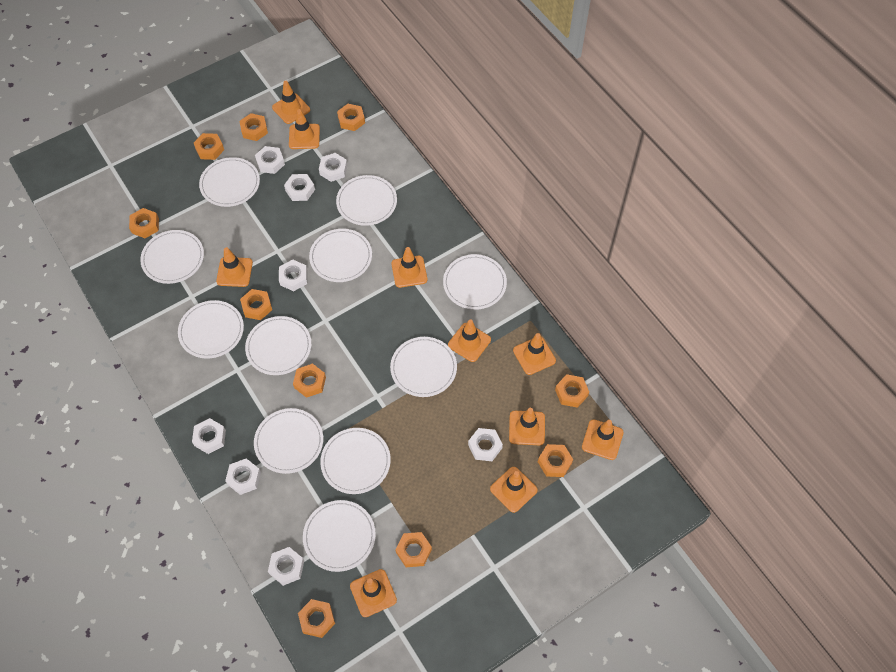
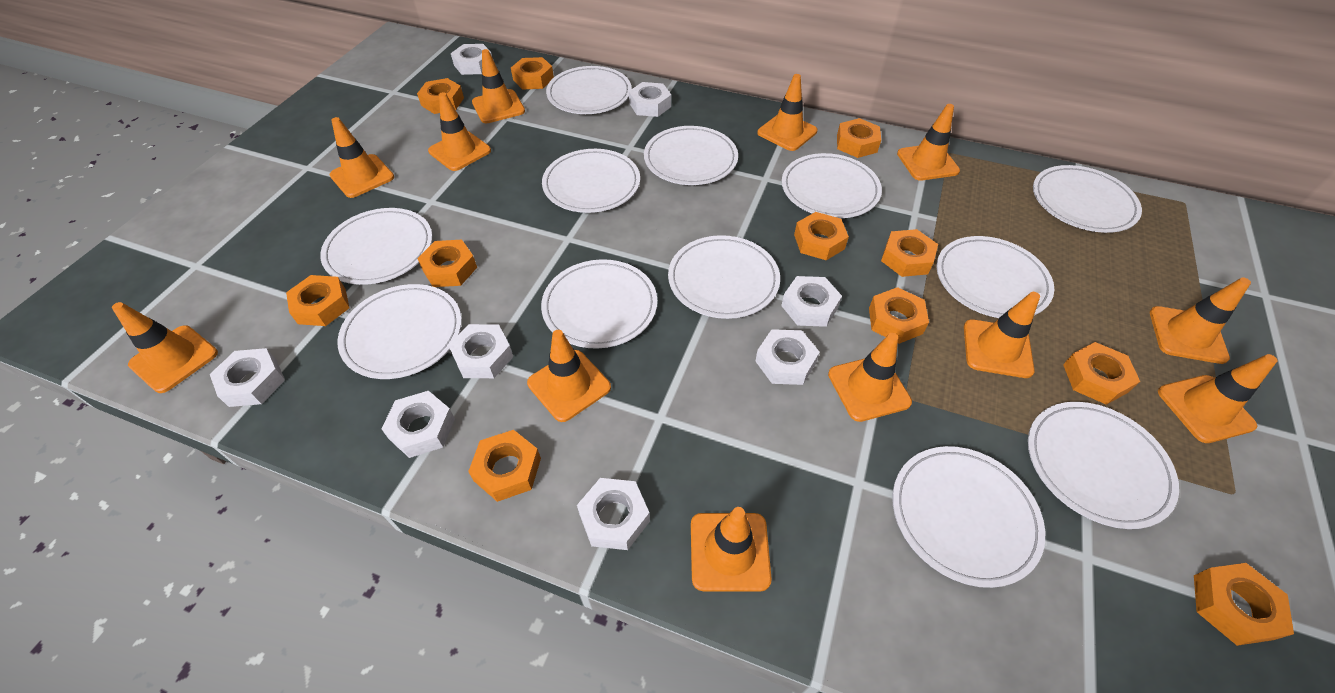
orange nut: [129,208,159,238] [194,133,224,160] [240,113,268,141] [240,289,272,320] [293,363,326,398] [298,599,335,638] [337,104,365,131] [395,532,432,567] [538,444,573,477] [555,374,589,408] = 10 -> [286,275,350,326] [417,78,464,114] [417,240,477,287] [468,430,541,502] [511,57,554,90] [794,212,849,260] [837,118,881,158] [869,287,929,344] [881,229,938,277] [1063,342,1140,405] [1194,563,1294,646] = 11
orange traffic cone: [216,247,253,287] [272,81,310,124] [289,109,320,149] [350,569,397,617] [391,247,427,288] [448,319,491,362] [490,467,538,513] [509,408,545,445] [513,333,556,375] [582,419,624,460] = 10 -> [112,302,218,393] [329,117,394,198] [428,92,491,171] [472,49,525,123] [527,330,611,422] [691,507,772,592] [757,74,818,151] [828,333,912,422] [897,104,960,181] [964,292,1040,378] [1150,277,1251,364] [1158,354,1277,443] = 12
white plate: [140,230,204,284] [178,300,244,359] [199,157,260,207] [245,316,311,375] [254,408,323,474] [303,500,376,572] [309,229,372,282] [320,428,391,494] [336,175,397,226] [390,337,457,397] [443,254,507,310] = 11 -> [320,208,432,285] [338,284,462,379] [541,259,657,349] [542,149,640,213] [546,66,632,114] [644,126,738,185] [668,235,780,319] [782,153,882,218] [893,446,1045,588] [936,236,1054,318] [1028,402,1179,529] [1033,165,1142,233] = 12

